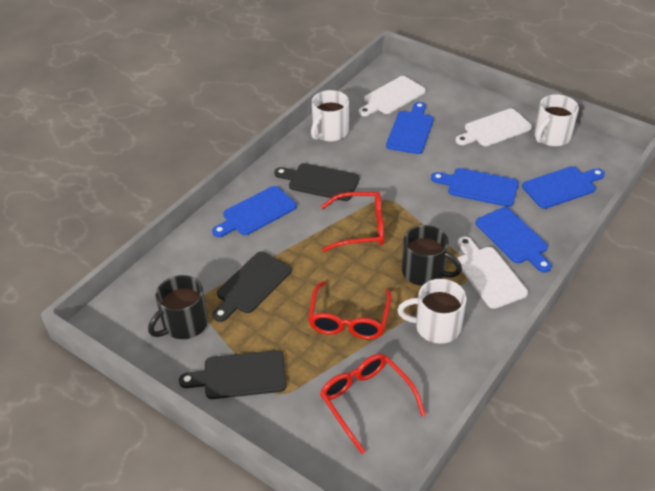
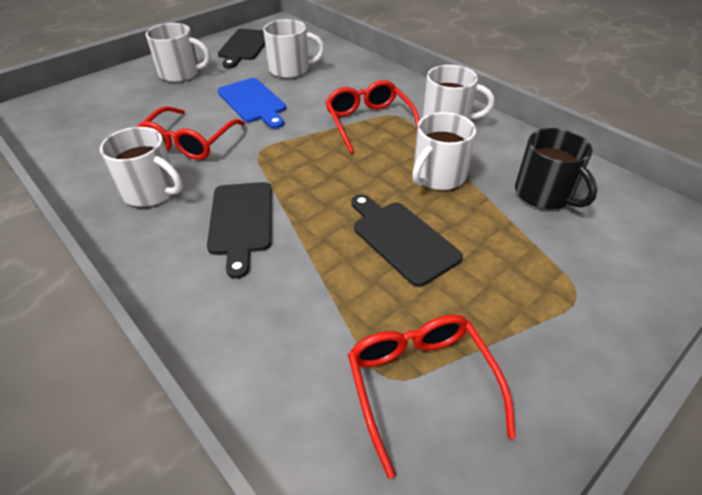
black mug: [148,275,208,339] [402,225,462,286] = 2 -> [515,128,597,209] = 1
blue cutting board: [212,186,297,237] [386,102,434,154] [431,168,519,207] [476,207,552,273] [522,166,605,209] = 5 -> [218,78,286,129] = 1
white cutting board: [359,76,426,116] [455,109,532,146] [457,236,528,309] = 3 -> none = 0
white mug: [311,90,349,142] [397,279,467,344] [534,94,579,147] = 3 -> [100,127,183,207] [146,23,211,82] [263,19,325,78] [412,112,476,190] [422,65,495,120] = 5

